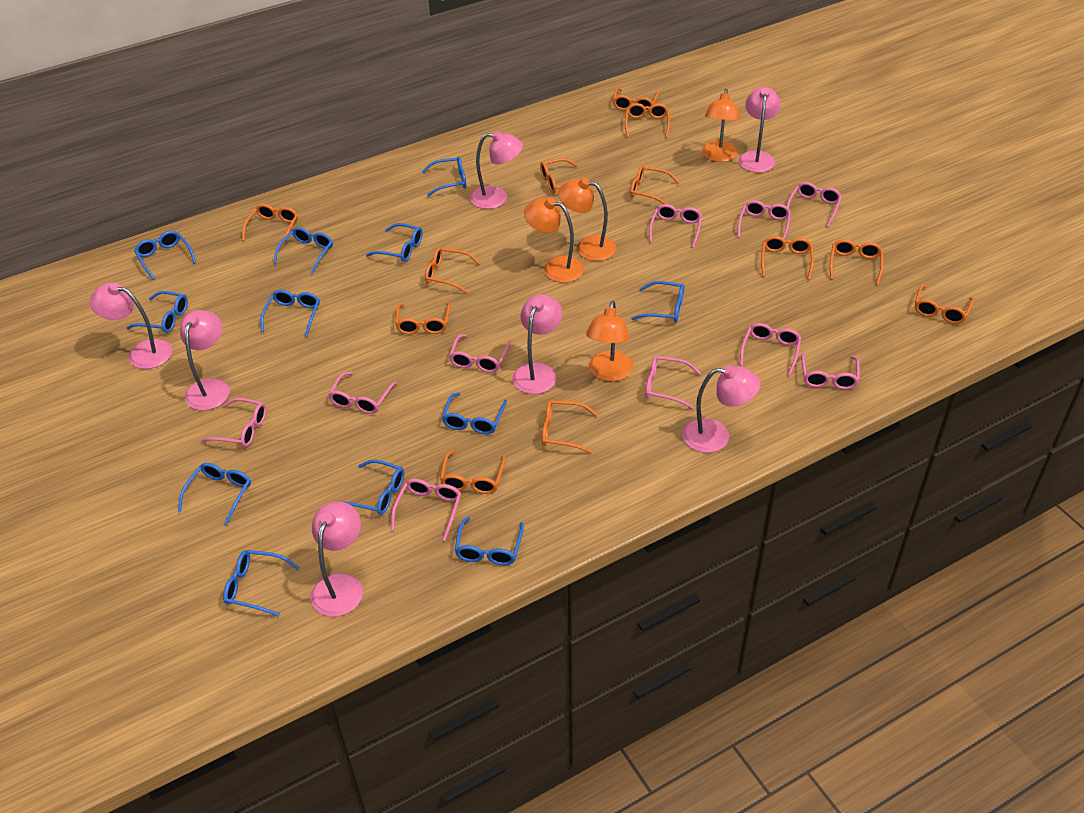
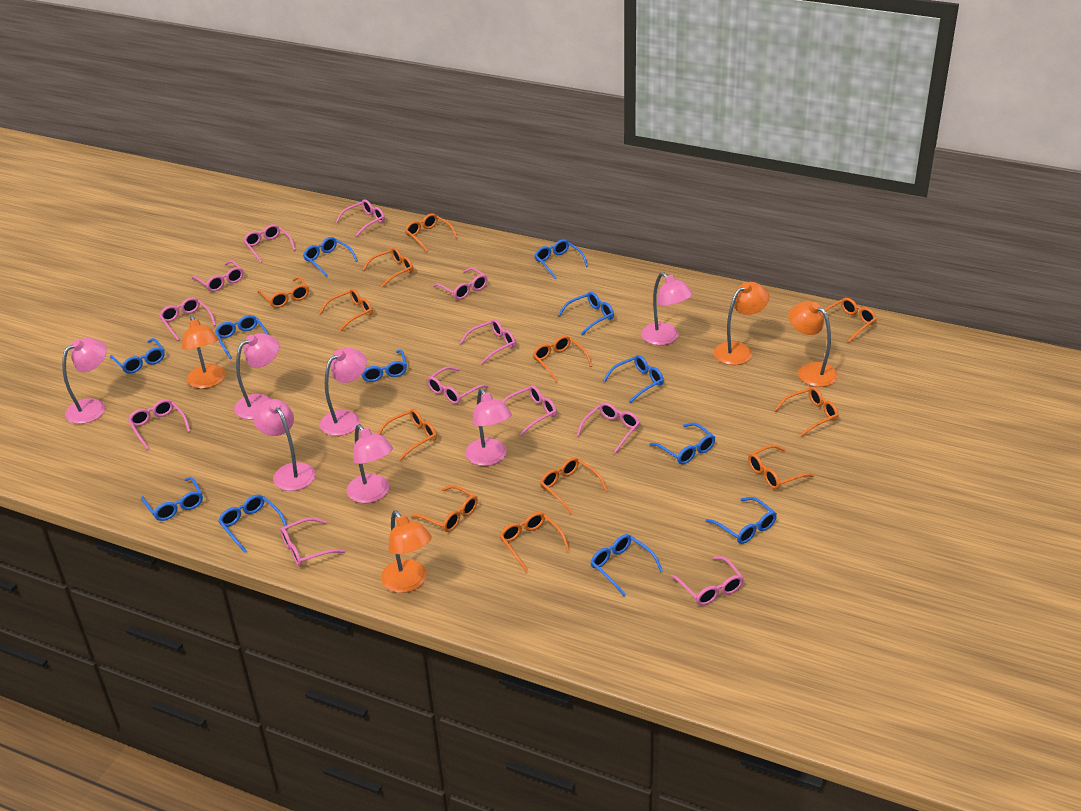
pink glasses: [200,398,266,447] [328,372,397,414] [391,479,461,541] [449,334,511,373] [645,356,701,409] [649,204,702,248] [737,200,791,240] [740,323,801,376] [787,182,842,227] [801,352,860,389] = 10 -> [128,399,191,450] [159,297,216,341] [192,260,243,292] [243,224,296,263] [280,517,345,566] [336,200,385,236] [427,366,489,404] [433,267,487,300] [460,319,516,364] [502,385,557,435] [576,402,640,454] [670,556,744,605] = 12

